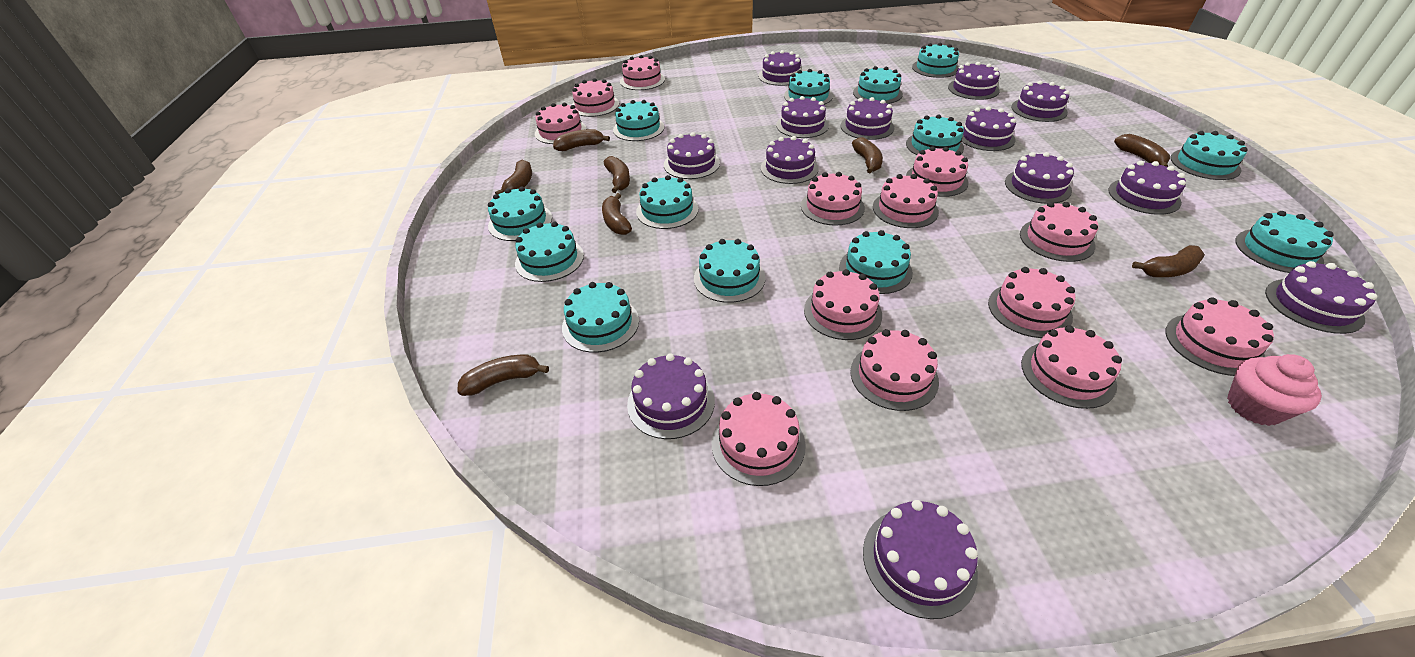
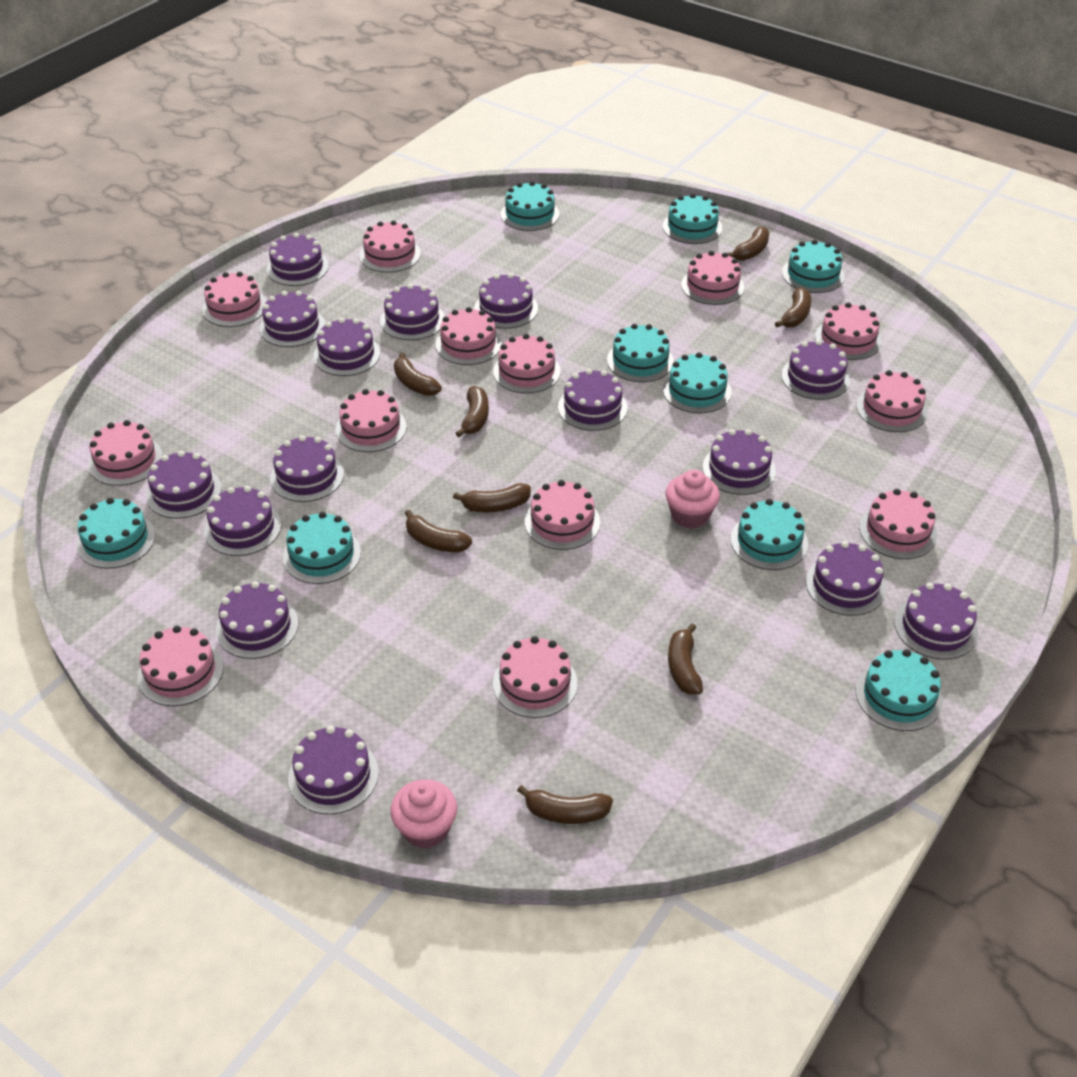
pink cupcake: [1227,354,1322,426] = 1 -> [390,779,457,849] [666,469,720,529] = 2
purple cake: [627,353,715,439] [664,132,720,179] [758,50,801,86] [761,136,819,184] [776,96,829,138] [840,97,894,140] [863,500,978,619] [948,62,1000,100] [961,106,1016,151] [1005,152,1074,204] [1011,81,1070,122] [1108,161,1186,215] [1265,261,1377,334] = 13 -> [146,451,222,519] [204,486,281,556] [216,581,298,659] [259,291,325,347] [266,233,329,286] [270,435,344,502] [288,726,379,814] [313,318,380,376] [380,284,445,340] [474,273,538,329] [558,369,627,431] [703,429,776,495] [781,340,850,400] [806,541,886,616] [895,583,978,660] = 15
turquoise cake: [488,187,552,241] [515,222,584,282] [562,282,639,352] [613,100,664,141] [636,175,698,229] [694,239,765,303] [784,69,833,105] [839,230,913,294] [853,66,903,104] [906,114,964,155] [912,42,959,78] [1170,131,1247,180] [1235,211,1334,273] = 13 -> [77,498,155,569] [283,512,361,584] [501,181,559,231] [607,324,674,382] [663,193,722,244] [663,352,731,413] [731,499,808,570] [782,240,845,293] [856,649,943,731] = 9

